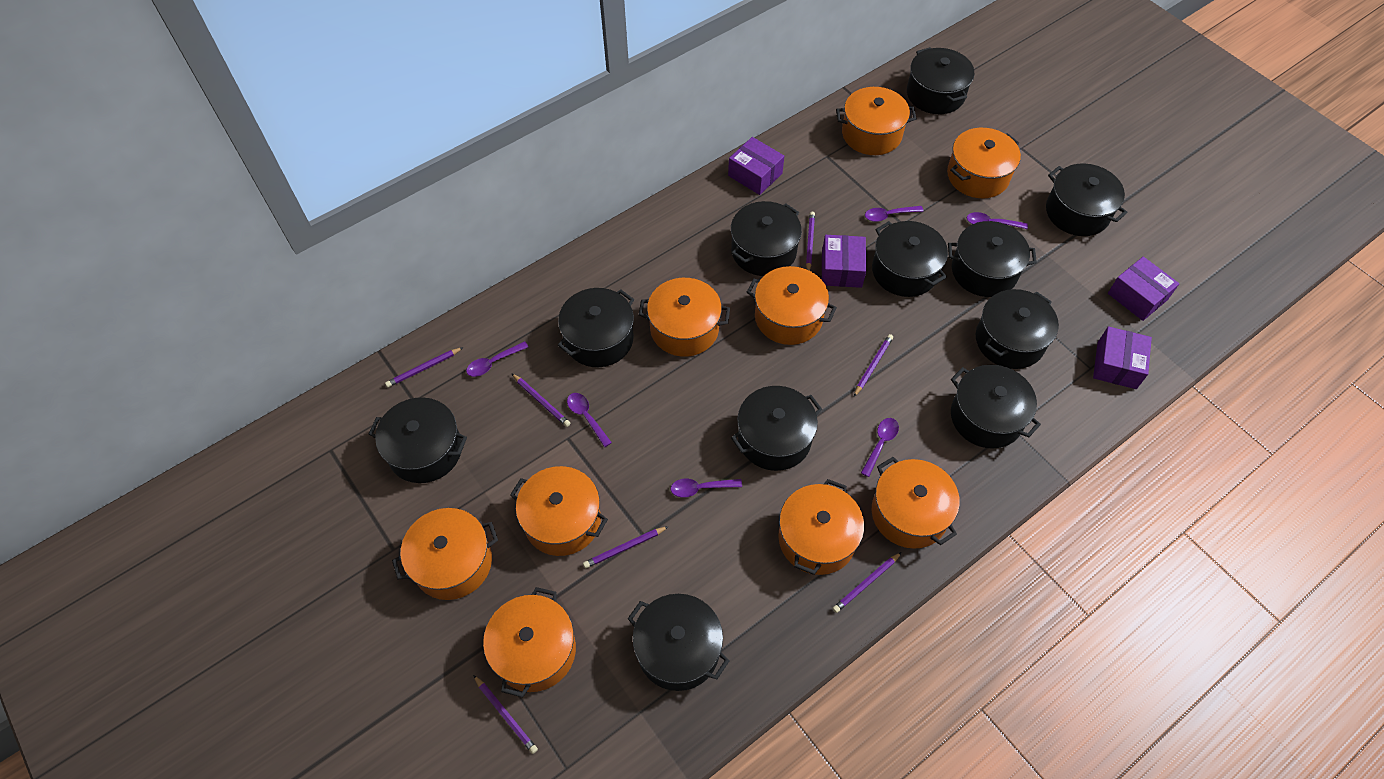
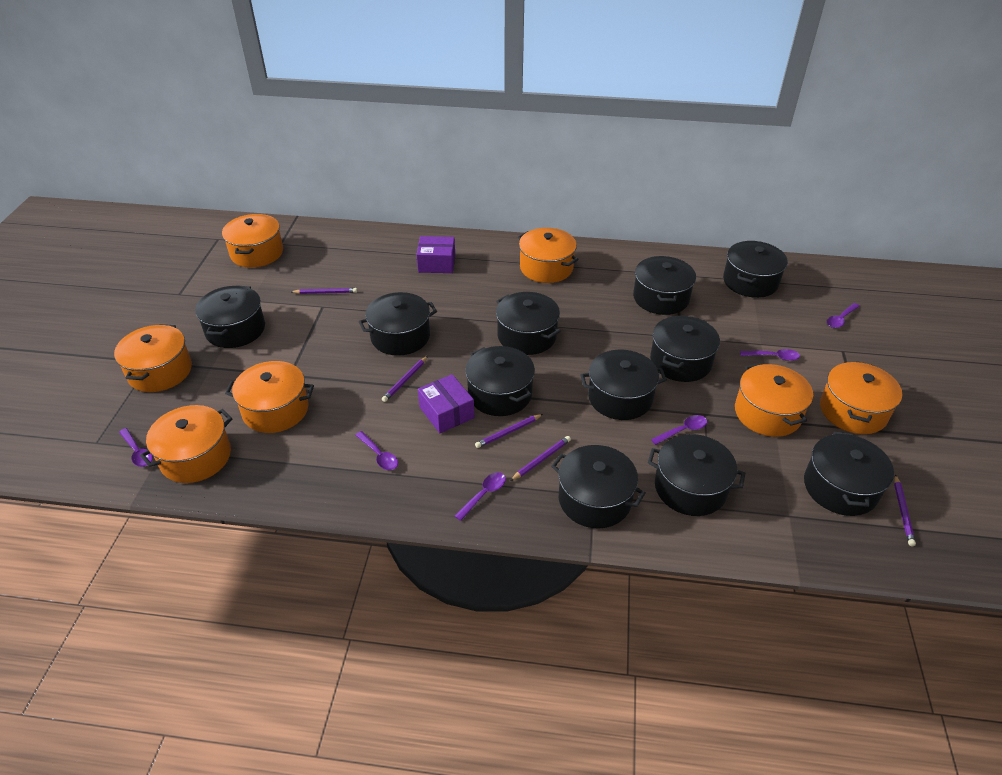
orange pot: [392,508,498,600] [483,587,576,697] [510,466,608,556] [639,278,730,357] [747,266,837,345] [778,479,864,575] [836,87,917,155] [872,457,960,549] [947,128,1021,198] = 9 -> [114,324,192,392] [140,405,233,483] [222,214,283,268] [225,361,314,433] [518,228,579,283] [735,363,813,437] [820,361,902,434] = 7
purple box: [728,137,784,195] [822,235,866,288] [1093,326,1152,389] [1108,257,1179,321] = 4 -> [416,236,455,273] [418,374,474,433] = 2
purple pencil: [385,347,463,388] [473,675,538,754] [511,373,570,427] [583,526,669,569] [806,212,815,271] [832,552,902,613] [854,334,893,397] = 7 -> [291,288,357,294] [382,356,428,402] [475,414,543,448] [510,436,571,481] [894,474,916,546] = 5

